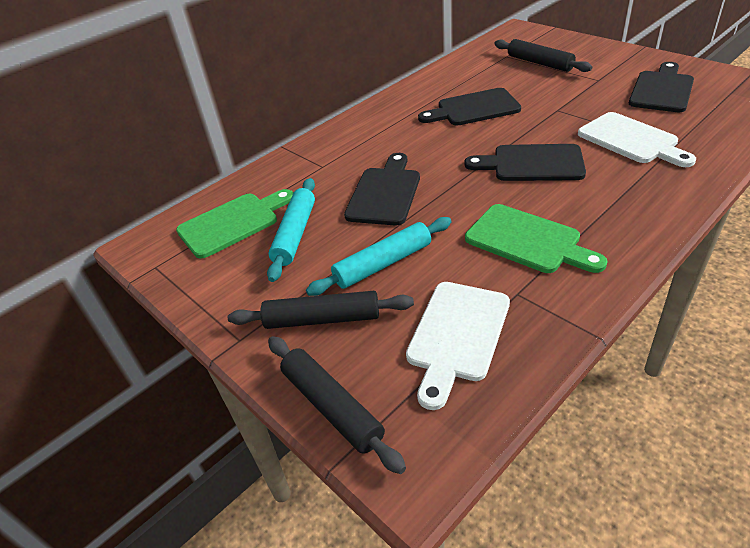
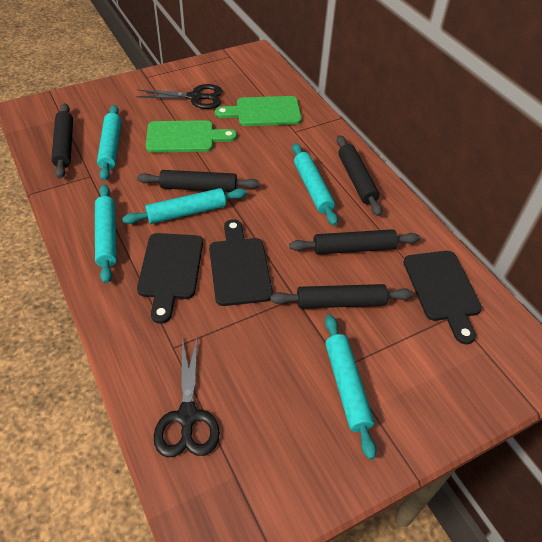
black cutting board: [344,153,420,225] [418,88,521,126] [464,144,586,181] [629,62,694,112] = 4 -> [137,233,203,324] [209,219,273,306] [403,251,482,344] = 3
black rolling pin: [228,291,414,329] [268,336,406,474] [494,39,592,72] = 3 -> [51,103,73,179] [137,170,259,192] [270,284,413,309] [289,229,420,254] [337,135,382,216] = 5
black scissors: none = 0 -> [136,84,222,109] [154,337,220,457] = 2
turquoise rolling pin: [267,178,315,282] [306,217,451,296] = 2 -> [95,184,117,284] [97,105,121,181] [122,188,247,224] [292,143,338,226] [325,315,376,460] = 5
white cutting board: [406,282,510,410] [578,112,696,167] = 2 -> none = 0

